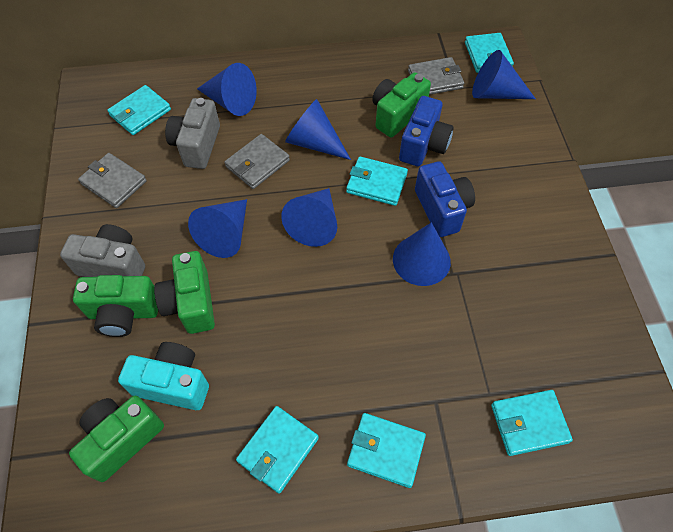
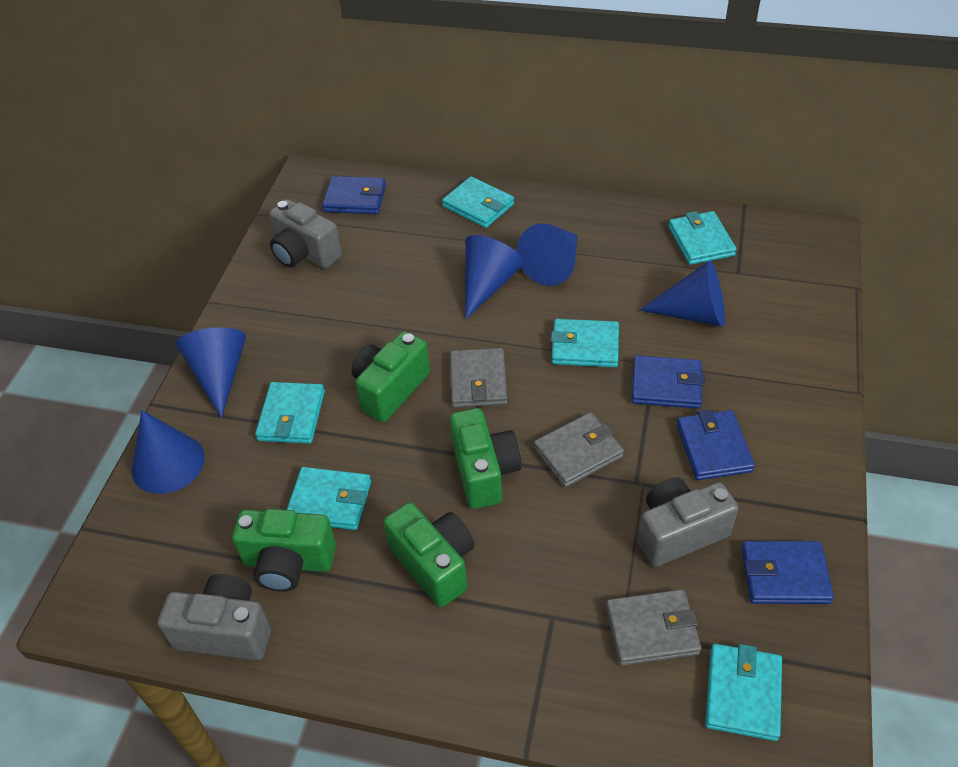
blue camera: [399,96,454,167] [415,161,475,237] = 2 -> none = 0
blue cone: [188,199,247,258] [197,63,257,116] [281,188,337,247] [285,99,351,160] [393,222,451,286] [472,50,536,99] = 6 -> [132,410,205,494] [176,327,246,418] [465,235,525,319] [517,223,578,286] [639,261,725,327] = 5
blue wallet: none = 0 -> [322,176,386,214] [632,355,705,409] [677,409,755,480] [742,541,834,604] = 4
grey camera: [60,224,145,277] [165,98,220,169] = 2 -> [158,574,271,660] [269,199,342,269] [638,477,738,567] = 3
turquoise camera: [118,342,209,410] = 1 -> none = 0

